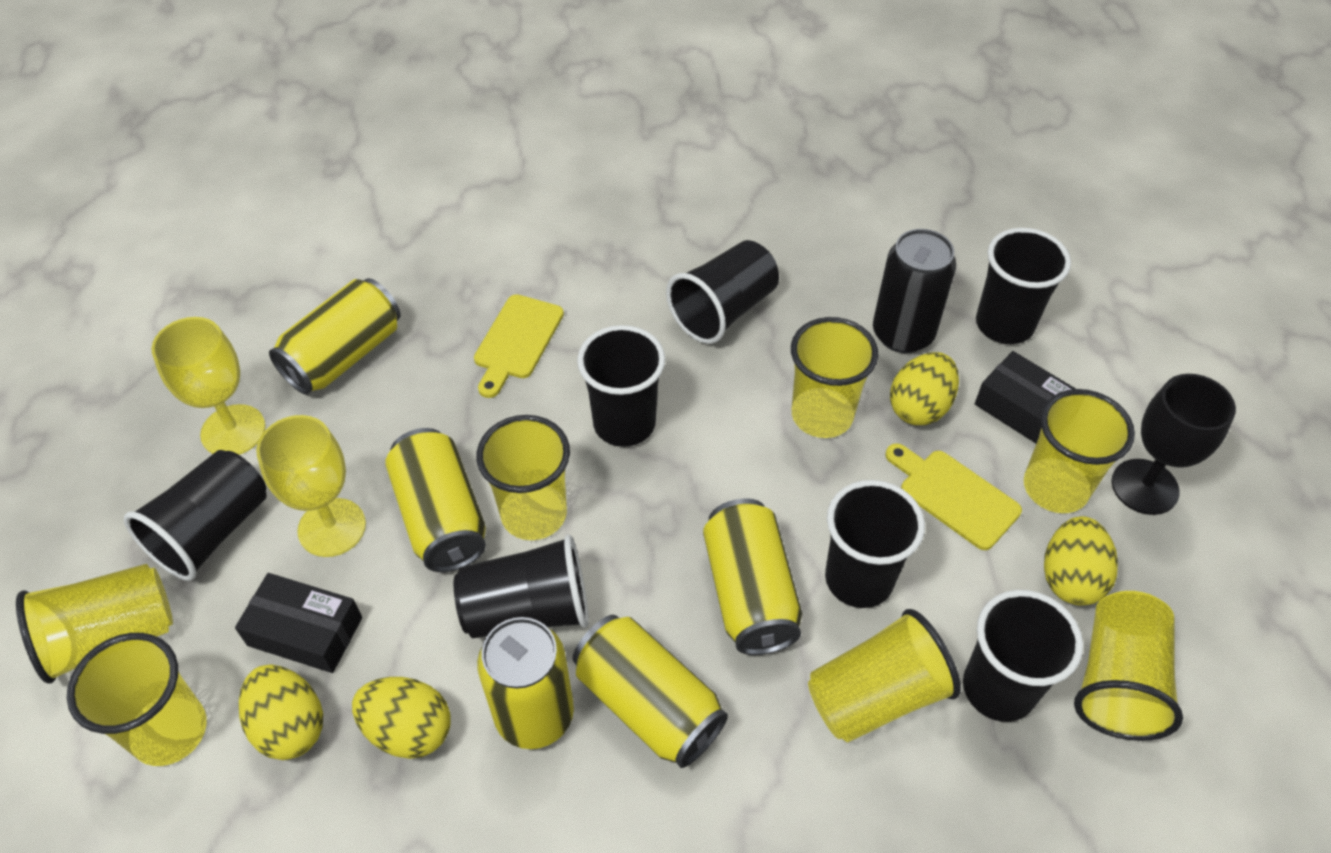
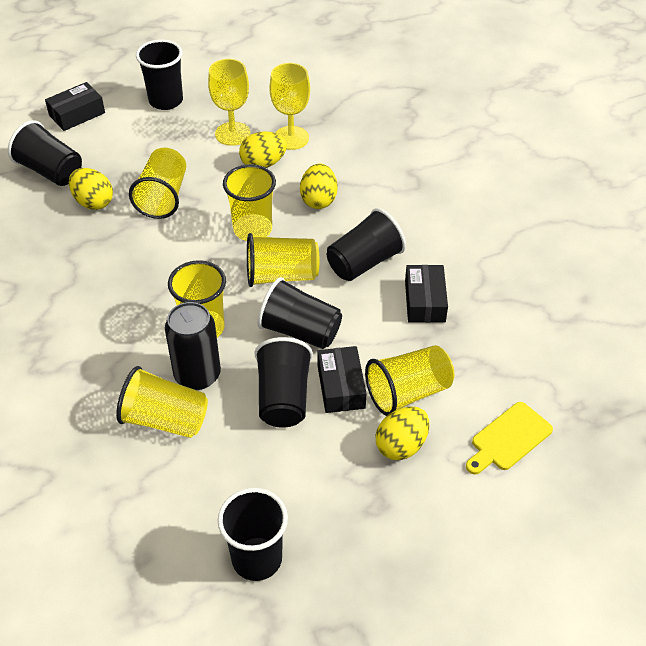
black box: [235,573,362,673] [975,351,1076,443] = 2 -> [45,82,105,131] [317,346,366,413] [405,265,448,323] = 3
black cup: [124,450,267,581] [454,535,589,638] [577,325,665,447] [666,240,779,344] [825,480,925,608] [963,590,1083,722] [976,228,1071,344] = 7 -> [8,120,82,186] [136,39,183,110] [218,488,288,581] [254,337,313,428] [257,277,342,349] [327,208,406,281] = 6
black goblet: [1112,374,1236,515] = 1 -> none = 0
yellow can: [269,278,401,395] [385,428,486,572] [477,617,574,749] [573,615,728,768] [703,498,802,655] = 5 -> none = 0
yellow cup: [16,564,173,684] [67,633,207,766] [476,415,570,540] [791,317,878,438] [808,609,961,742] [1024,389,1135,513] [1074,591,1183,741] = 7 -> [116,366,208,438] [129,148,186,219] [168,260,226,338] [223,164,276,241] [247,233,319,287] [365,345,454,416] = 6
yellow cutting board: [474,294,564,398] [885,443,1022,550] = 2 -> [466,402,553,474] = 1

